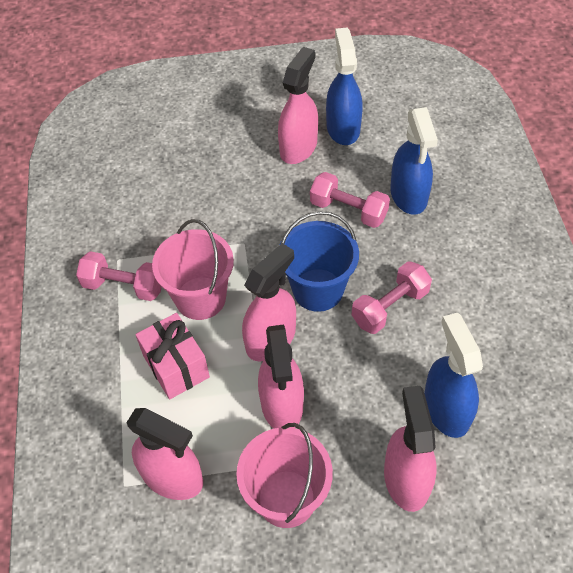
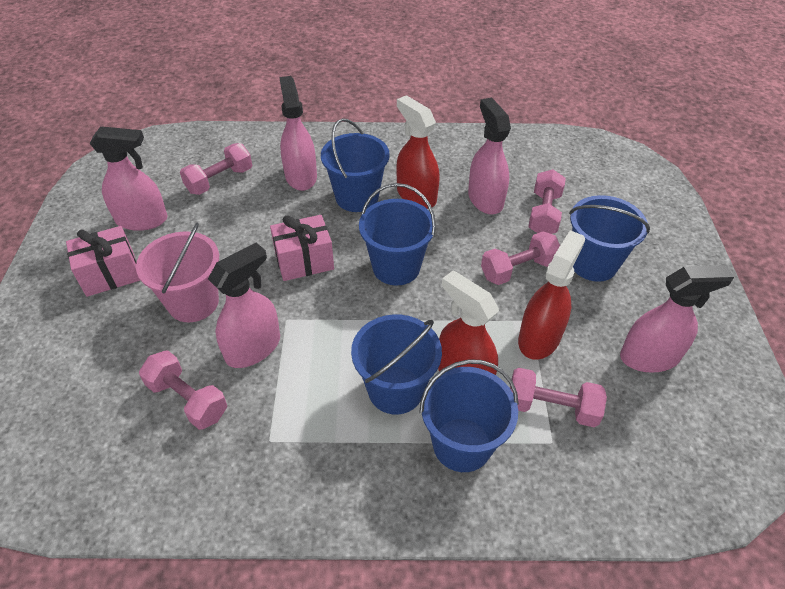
blue bucket: [280,211,359,312] = 1 -> [321,118,390,212] [351,314,442,415] [359,183,436,286] [419,359,519,472] [569,195,650,282] = 5
blue spray bottle: [326,28,363,145] [390,107,438,215] [424,313,483,438] = 3 -> none = 0
pink bucket: [152,219,234,320] [236,423,333,528] = 2 -> [136,223,219,322] = 1
pink dumbbell: [76,251,162,301] [310,172,390,228] [352,261,432,334] = 3 -> [139,350,227,430] [180,143,252,195] [481,231,560,285] [510,368,607,427] [528,169,566,234] = 5
pink gift: [135,313,210,399] = 1 -> [66,226,140,297] [270,215,334,281] = 2
red spray bottle: none = 0 -> [396,95,440,209] [438,271,499,375] [518,230,585,360] = 3

